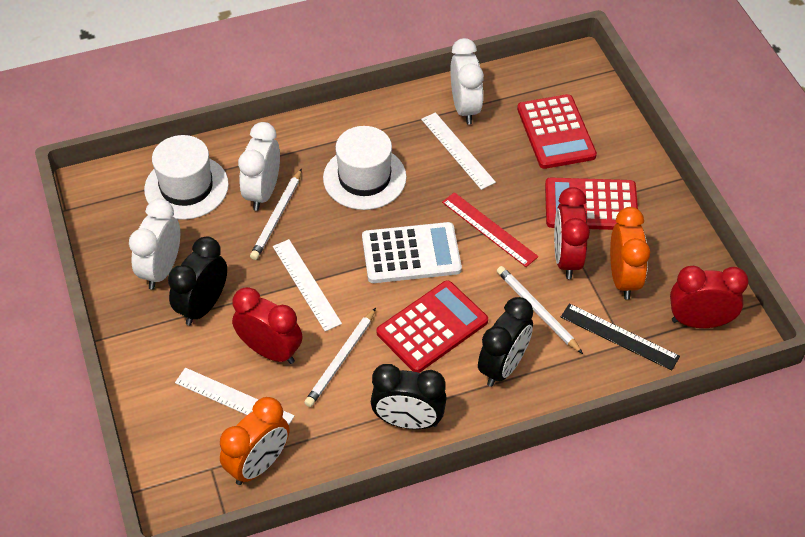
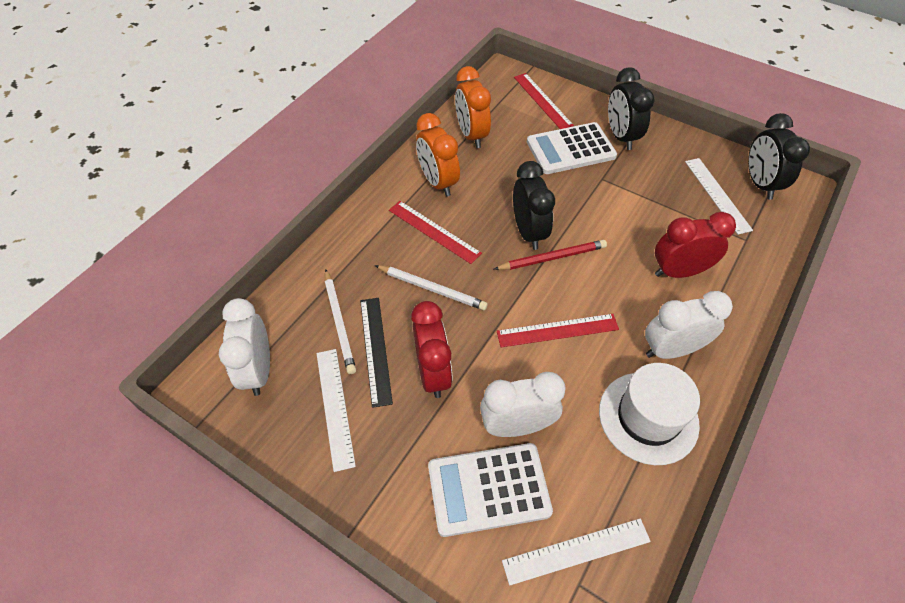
red calculator: [376,280,488,373] [517,94,597,169] [545,177,638,230] = 3 -> none = 0
red clock: [232,287,302,364] [554,187,590,279] [670,266,749,328] = 3 -> [411,301,453,398] [655,212,736,278] = 2
red pencil: none = 0 -> [494,240,607,270] = 1
red ruler: [442,192,539,267] = 1 -> [389,201,482,264] [497,314,619,347] [514,73,574,129] = 3
white calculator: [362,222,462,283] = 1 -> [428,443,553,537] [527,122,617,174] = 2
white hat: [144,135,229,220] [323,126,407,210] = 2 -> [599,363,700,465] = 1
white pencil: [250,168,302,260] [304,308,376,407] [497,266,583,354] = 3 -> [325,269,356,374] [375,265,488,310] = 2

